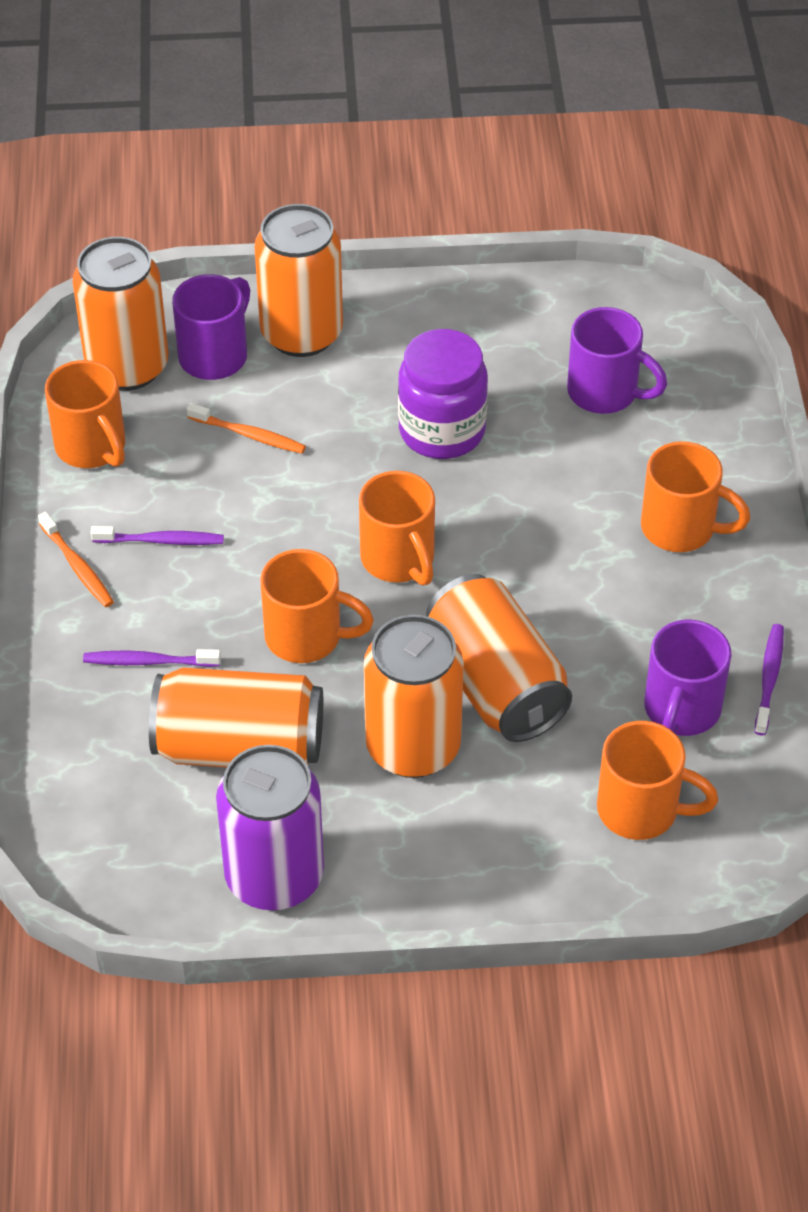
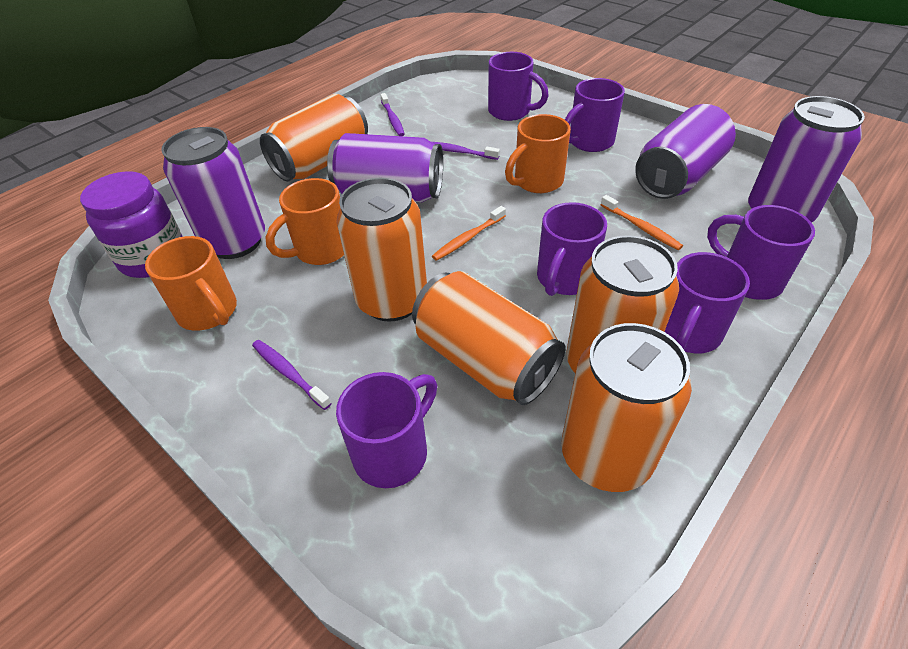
orange mug: [45,360,125,468] [260,549,374,663] [359,471,435,586] [597,721,718,840] [641,441,750,552] = 5 -> [145,236,237,331] [266,178,344,265] [505,114,571,193] = 3
purple can: [216,745,324,910] = 1 -> [161,127,265,259] [327,133,443,203] [635,104,736,199] [748,96,865,223] = 4
purple mug: [172,274,250,380] [567,307,667,414] [644,620,732,736] = 3 -> [336,372,437,488] [488,52,549,121] [537,202,607,296] [565,78,625,152] [665,252,750,353] [707,205,815,300] = 6

